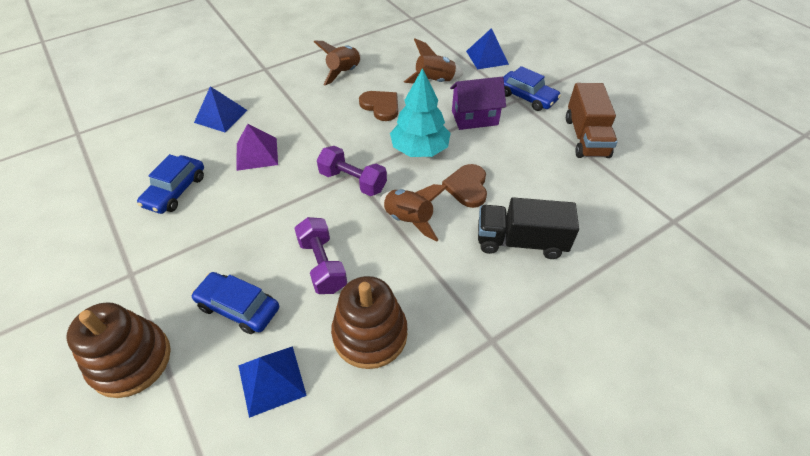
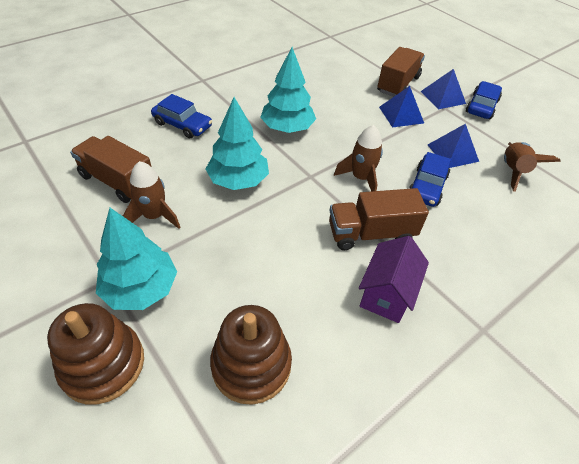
black truck: [478,197,579,259] = 1 -> none = 0
brown heart: [359,91,398,121] [442,164,487,208] = 2 -> none = 0
brown truck: [566,83,617,158] = 1 -> [70,136,152,203] [329,188,429,250] [377,47,425,97] = 3
purple dumbbell: [294,217,347,294] [317,146,387,196] = 2 -> none = 0
purple pyramid: [236,124,278,171] = 1 -> none = 0
turquoise tree: [390,68,450,157] = 1 -> [96,208,177,310] [206,97,269,190] [260,47,316,133] = 3

